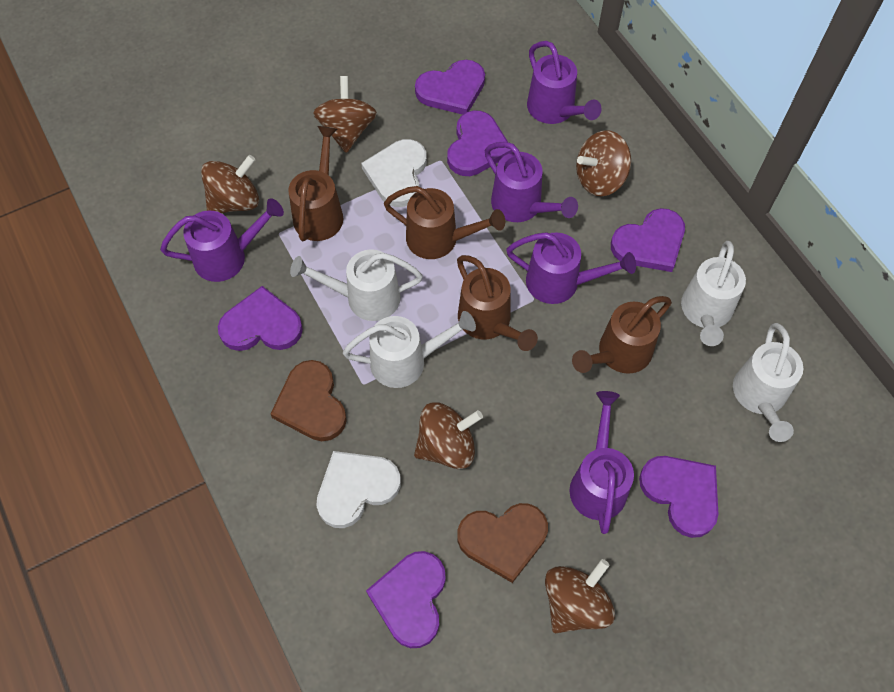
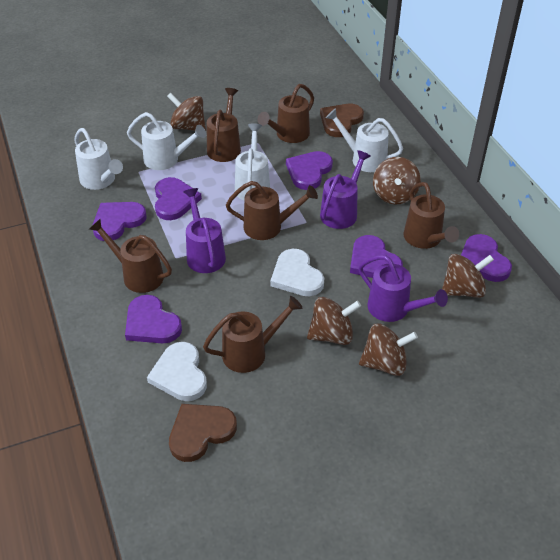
brown watering can: [288,126,343,241] [384,186,505,259] [457,255,538,351] [572,296,672,374] = 4 -> [89,219,172,293] [203,296,303,373] [207,88,241,162] [226,181,318,240] [258,84,314,143] [403,182,459,249] = 6
purple watering can: [160,198,284,282] [485,142,578,222] [506,232,636,304] [527,41,602,124] [569,391,634,534] = 5 -> [183,188,226,273] [320,150,370,229] [359,255,448,322] = 3

